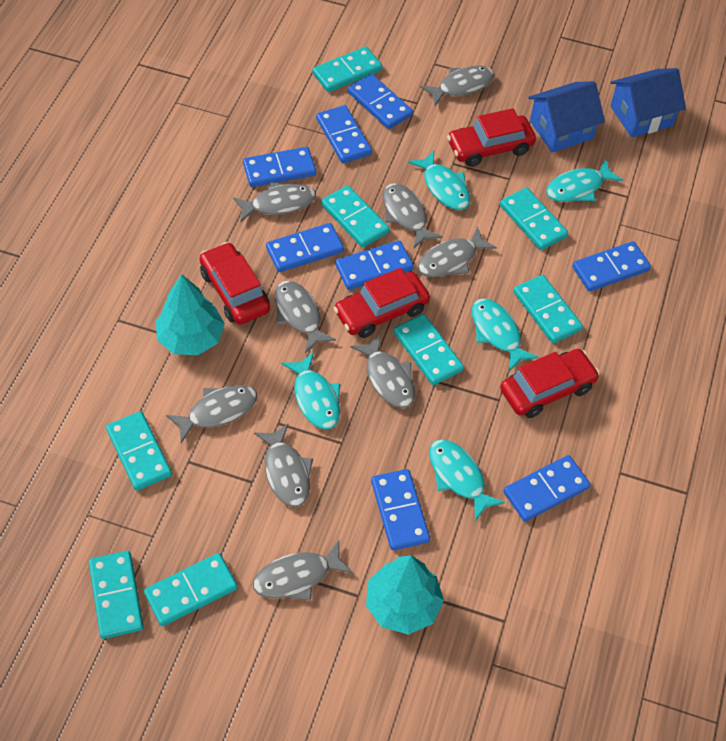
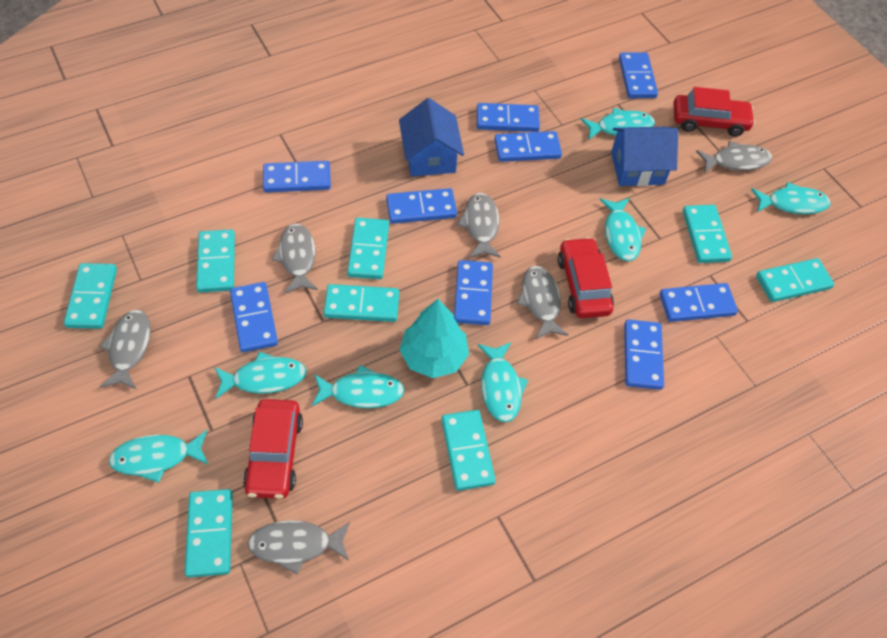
blue domino: [243,147,316,187] [266,223,344,272] [316,105,372,163] [335,240,414,290] [348,74,413,129] [371,469,430,550] [504,455,591,522] [572,241,651,292] = 8 -> [230,282,278,352] [263,161,331,193] [386,188,457,224] [454,260,493,325] [477,103,540,132] [495,131,562,162] [619,52,658,98] [624,319,664,390] [660,283,738,322] = 9
grey fish: [166,385,258,443] [233,182,316,223] [253,540,353,600] [254,424,313,507] [275,281,336,353] [351,334,415,408] [383,183,442,248] [418,226,497,277] [420,66,495,106] = 9 -> [99,310,151,389] [248,520,350,574] [271,224,318,294] [457,193,501,258] [517,266,568,339] [696,141,772,173] = 6
red car: [200,242,270,325] [334,268,430,338] [447,108,536,167] [500,349,600,418] = 4 -> [243,399,303,499] [558,237,614,318] [673,87,755,137] = 3
turquoise fish: [281,352,340,429] [408,151,470,210] [429,439,505,521] [472,298,538,372] [546,159,623,202] = 5 -> [109,430,208,483] [214,352,307,399] [312,365,404,408] [478,342,528,422] [581,108,655,140] [600,198,646,261] [751,182,831,214] = 7
turquoise tree: [156,274,225,355] [366,555,444,635] = 2 -> [399,299,469,378] = 1

